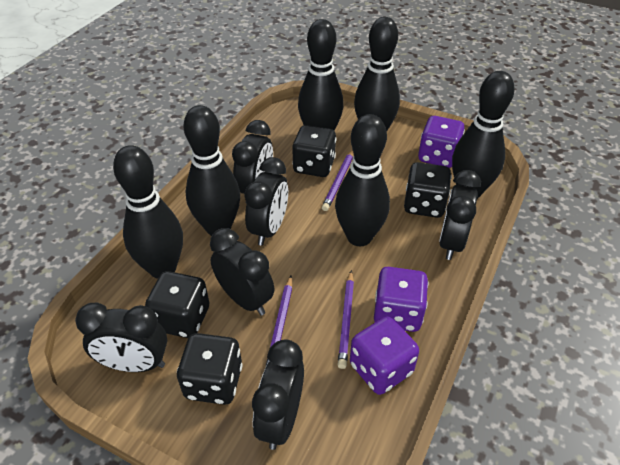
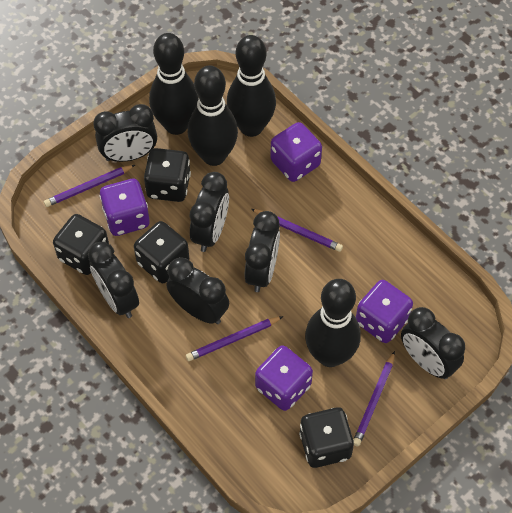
black bowling pin: [113,145,183,279] [184,105,240,236] [298,19,343,130] [335,114,390,246] [354,17,400,131] [452,71,515,199] = 6 -> [149,33,199,135] [188,65,238,166] [227,35,276,137] [305,279,361,367] = 4
purple dice: [350,317,419,395] [374,267,428,332] [418,116,465,168] = 3 -> [100,179,150,236] [255,345,313,411] [270,122,322,182] [356,280,413,343] = 4
purple pencil: [265,275,292,368] [322,150,353,211] [338,270,354,369] = 3 -> [44,165,135,207] [186,316,283,361] [251,209,343,252] [353,351,395,447] = 4

